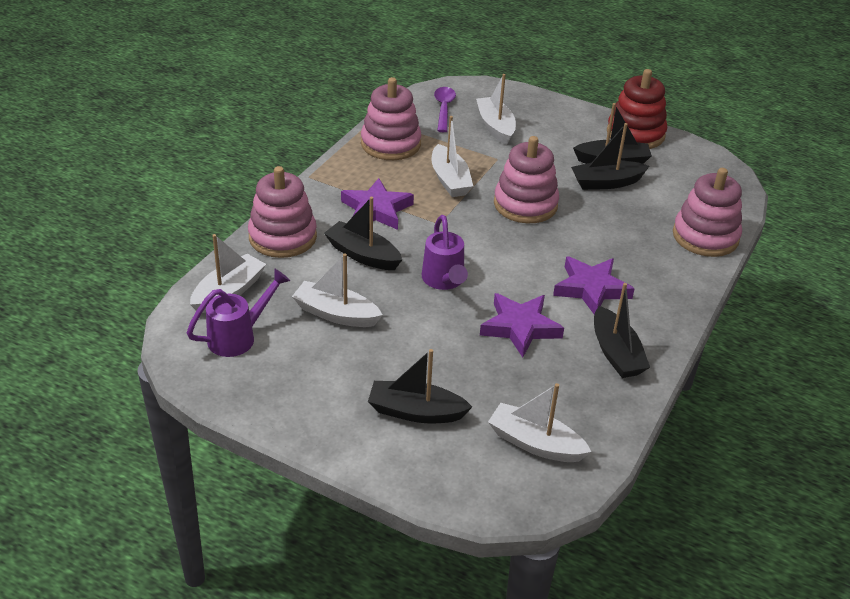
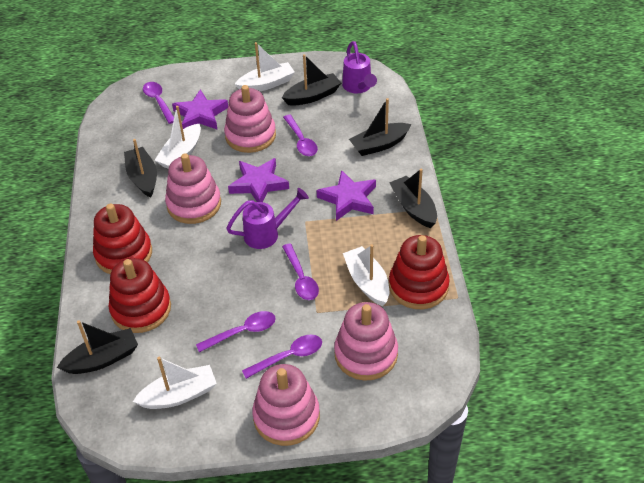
purple spoon: [434,87,456,132] = 1 -> [143,82,174,124] [196,311,276,352] [242,335,322,379] [282,244,319,300] [283,115,318,156] = 5
red stacking toy: [607,69,667,149] = 1 -> [93,204,152,274] [109,258,171,333] [389,235,450,309] = 3
white boat: [190,234,266,313] [292,253,383,327] [431,116,473,197] [476,74,516,145] [488,383,592,462] = 5 -> [133,357,217,409] [154,106,201,169] [235,42,295,91] [343,244,389,306] = 4

